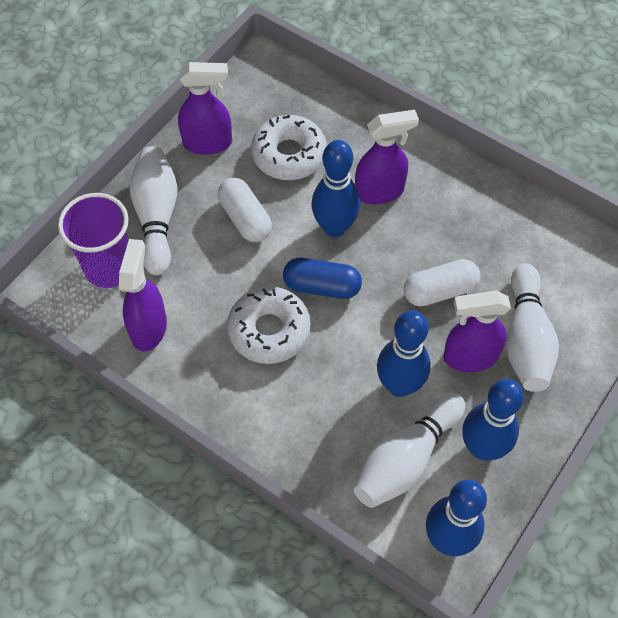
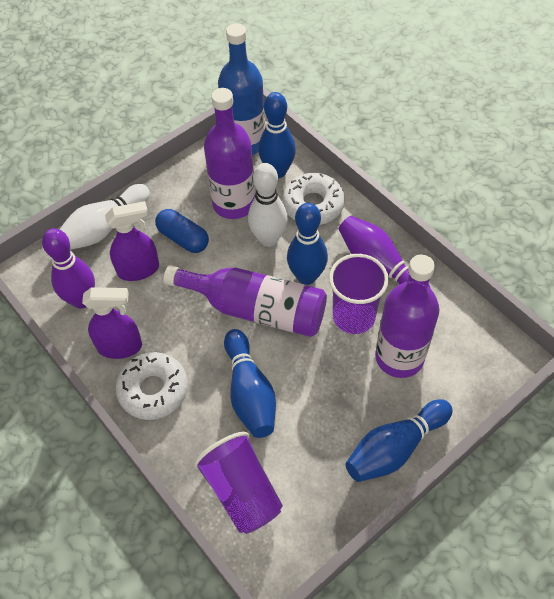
blue bottle: none = 0 -> [218,23,265,155] = 1
purple bottle: none = 0 -> [163,265,327,337] [204,88,255,219] [375,255,440,378] = 3
purple bowling pin: none = 0 -> [42,228,95,309] [339,216,431,289] = 2
purple cup: [58,193,129,288] = 1 -> [194,432,283,534] [329,254,389,334] = 2
purple spray bottle: [119,239,167,352] [178,62,232,155] [355,110,419,204] [444,291,511,372] = 4 -> [82,287,142,359] [105,201,159,281] = 2
white bowling pin: [129,146,177,275] [354,393,465,508] [506,263,559,392] = 3 -> [59,184,150,250] [248,163,288,247] = 2
white capsule: [218,178,272,242] [404,259,481,306] = 2 -> none = 0

